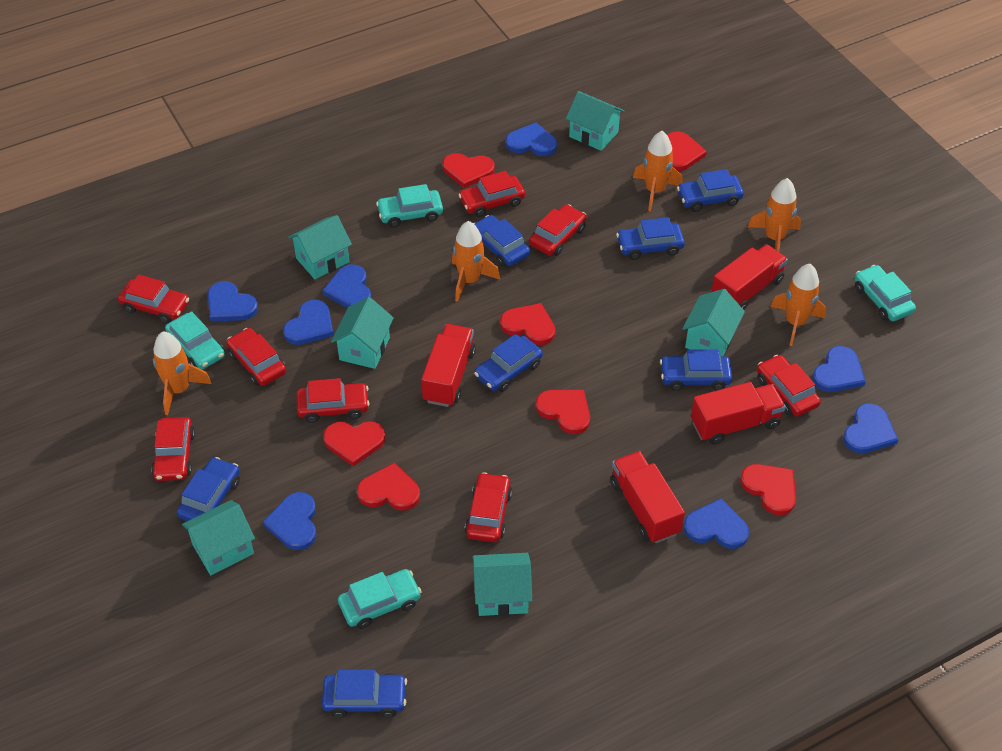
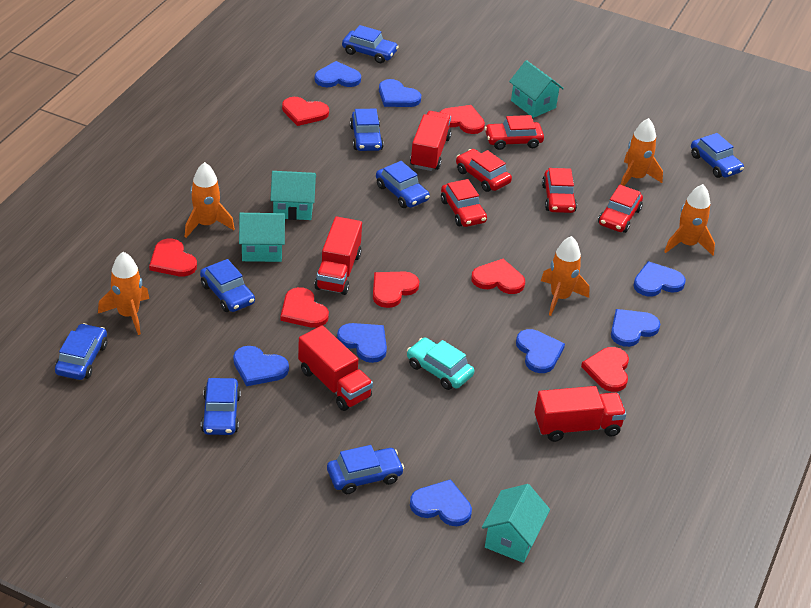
blue car: [177,457,240,521] [322,669,407,718] [473,215,530,267] [474,334,543,392] [616,217,685,260] [660,349,733,391] [677,169,744,212] = 7 -> [55,323,108,380] [200,259,255,312] [201,378,241,435] [327,445,404,494] [342,25,399,63] [350,109,384,151] [376,161,430,208] [691,133,744,178] = 8
red car: [118,274,189,324] [151,417,195,481] [226,328,286,386] [296,378,370,423] [459,171,525,217] [465,472,512,542] [529,204,587,256] [757,355,821,416] = 8 -> [441,179,487,227] [456,149,512,192] [485,115,544,150] [542,168,577,213] [598,185,643,233] = 5
turquoise car: [165,311,225,370] [338,569,422,629] [376,184,443,227] [855,265,916,321] = 4 -> [407,337,474,390] = 1
turquoise house: [182,500,255,575] [288,215,352,279] [331,297,394,369] [473,553,532,616] [566,91,624,151] [682,289,745,356] = 6 -> [239,213,285,262] [270,171,316,220] [482,484,550,563] [509,60,564,118] = 4

